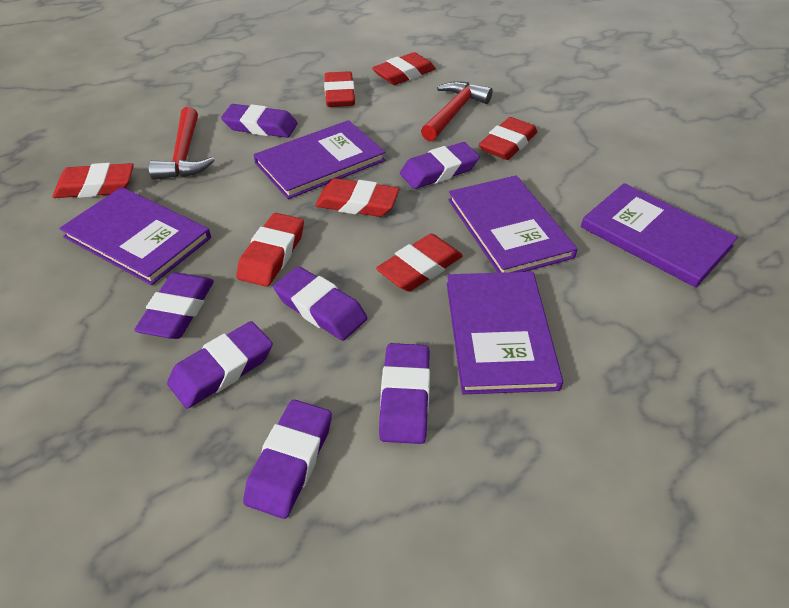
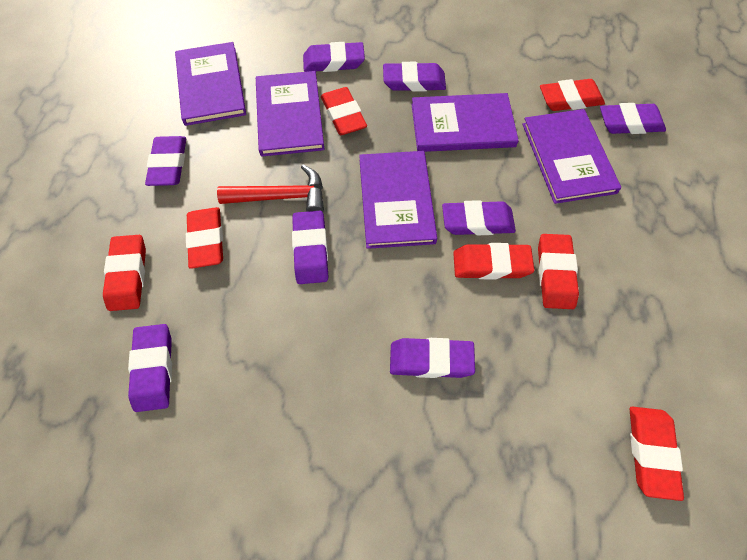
purple eraser: [134,272,214,339] [167,321,273,409] [221,104,298,138] [243,400,332,519] [273,266,367,341] [379,343,430,444] [400,142,480,189] = 7 -> [128,324,172,412] [145,136,186,186] [292,211,329,284] [303,42,365,72] [383,62,446,92] [390,338,475,378] [442,200,516,235] [600,103,666,134] = 8
red hammer: [149,107,214,180] [421,81,492,141] = 2 -> [217,164,324,212] = 1

